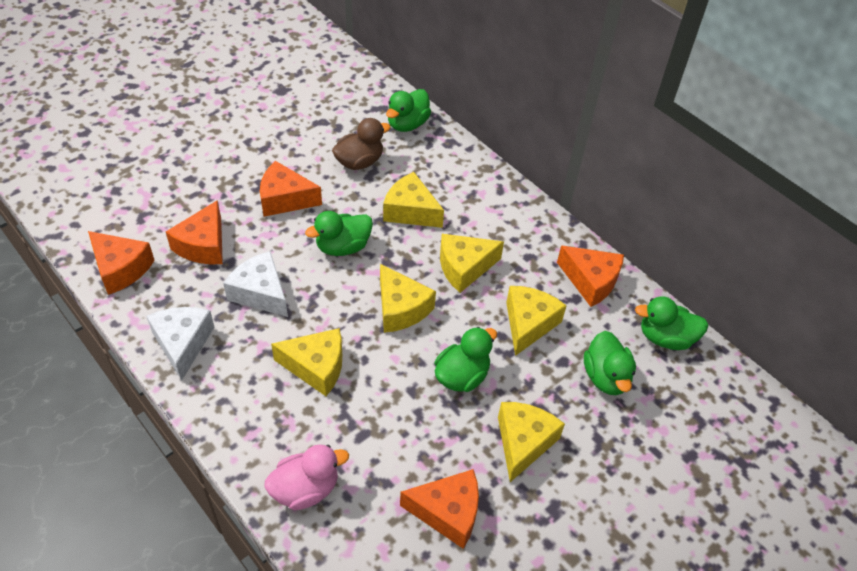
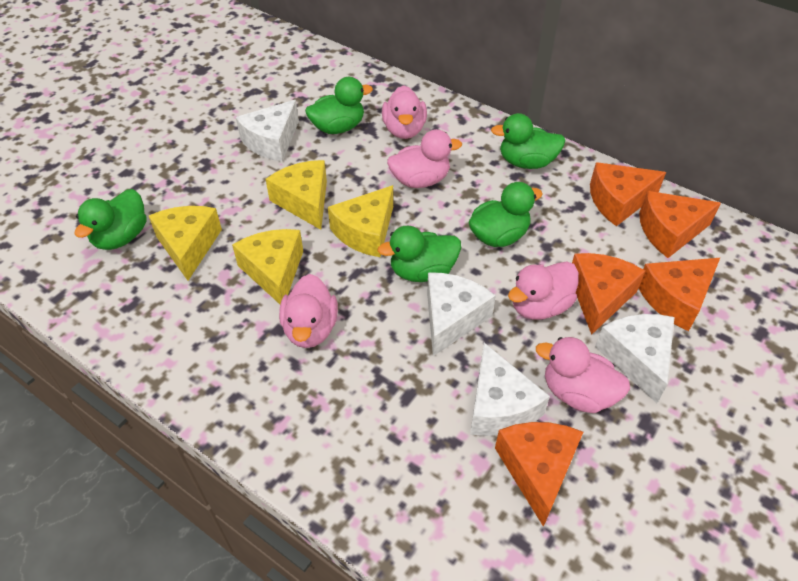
brown duck: [332,118,391,170] = 1 -> none = 0
pink duck: [265,444,349,510] = 1 -> [279,274,338,348] [382,85,427,139] [387,129,462,188] [508,262,579,320] [536,337,630,413] = 5
white cheese: [146,307,215,380] [223,251,288,317] = 2 -> [236,100,299,162] [427,272,496,356] [470,342,550,436] [595,314,674,403] = 4
yellow cheese: [271,328,342,396] [380,264,436,333] [383,172,444,228] [440,234,504,293] [498,402,565,482] [506,286,567,356] = 6 -> [149,206,222,281] [232,229,303,304] [266,160,327,230] [328,185,393,257] = 4

